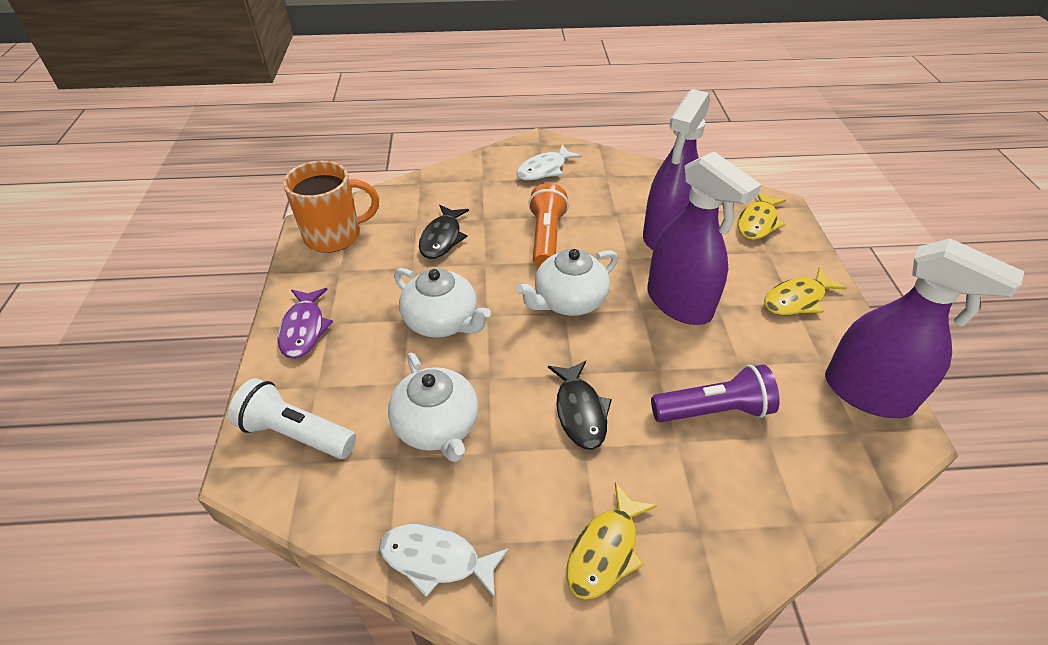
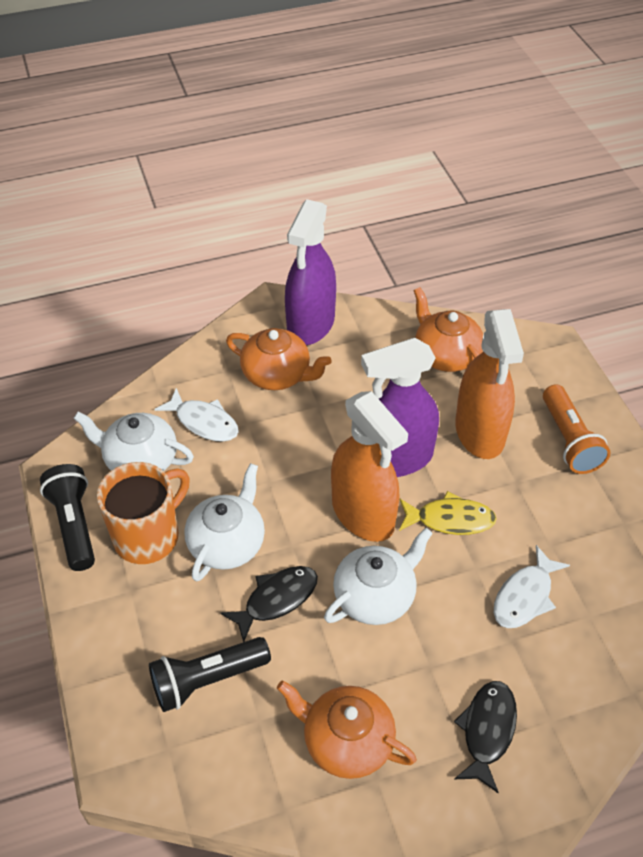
black flashlight: none = 0 -> [40,464,95,571] [149,637,271,712] = 2
orange spray bottle: none = 0 -> [331,391,408,542] [455,309,524,459] = 2
orange teapot: none = 0 -> [226,328,332,390] [277,680,417,779] [414,287,483,372] = 3
purple fish: [277,288,333,359] = 1 -> none = 0
purple flashlight: [651,364,780,422] = 1 -> none = 0
purple spray bottle: [643,89,710,250] [647,151,761,325] [825,238,1024,418] = 3 -> [285,199,336,345] [361,338,439,477] = 2
white flashlight: [228,378,356,459] = 1 -> none = 0
yellow fish: [567,483,657,600] [738,192,786,240] [764,267,847,315] = 3 -> [399,491,497,535] = 1

